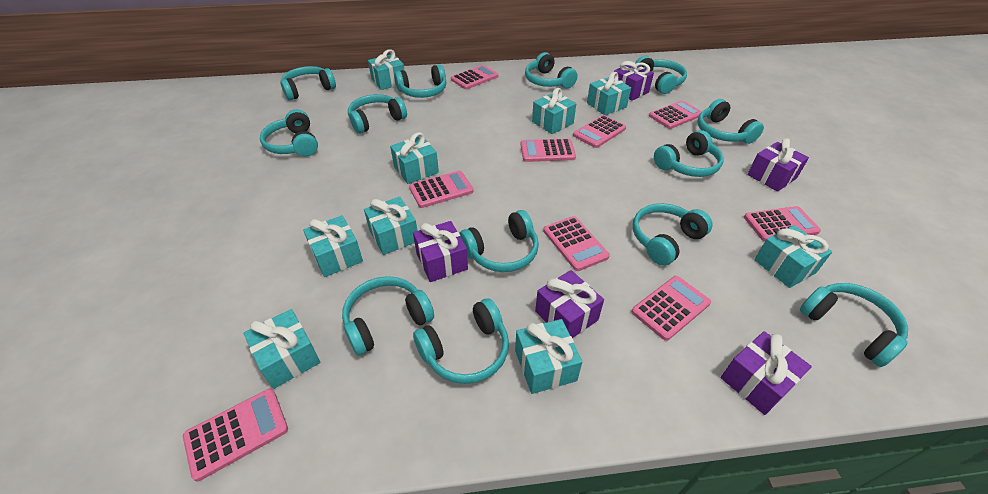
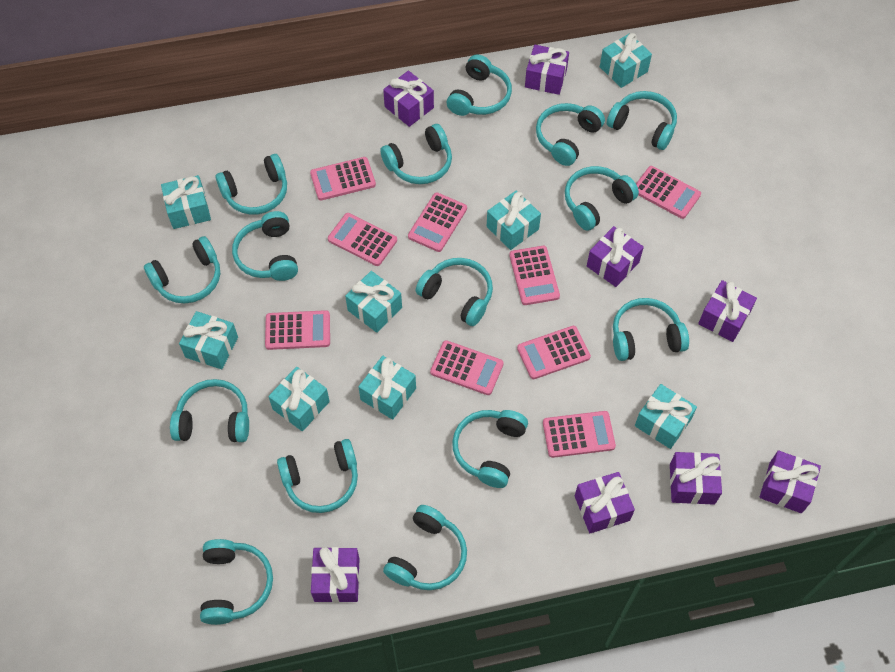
purple gift: [413,221,468,282] [535,270,604,338] [614,61,654,101] [721,331,812,415] [747,138,809,192] = 5 -> [311,547,359,603] [383,71,434,127] [525,45,569,95] [575,472,635,533] [587,226,644,287] [670,452,722,505] [698,280,757,342] [760,450,821,513] = 8
turquoise gift: [243,309,320,389] [303,215,363,277] [364,197,417,255] [368,49,405,90] [390,132,439,184] [515,319,582,394] [532,88,576,134] [587,72,631,115] [754,225,832,288] = 9 -> [161,175,211,229] [179,311,238,369] [268,367,330,432] [345,271,402,333] [358,356,416,420] [487,190,541,250] [600,33,652,88] [635,384,697,449] = 8
turquoise headphones: [260,109,318,157] [280,66,336,101] [342,276,434,355] [348,94,407,134] [394,64,446,98] [413,298,509,384] [459,210,539,272] [525,52,578,89] [633,203,713,266] [635,56,687,94] [654,130,724,177] [697,99,764,144] [800,283,908,367] = 13 -> [144,236,220,303] [170,379,249,442] [200,539,273,625] [215,154,287,215] [232,211,298,281] [277,439,358,513] [380,124,452,184] [383,505,467,590] [416,258,493,326] [447,54,512,116] [452,410,528,488] [536,103,605,166] [565,166,639,231] [607,91,677,150] [613,298,689,361] = 15

